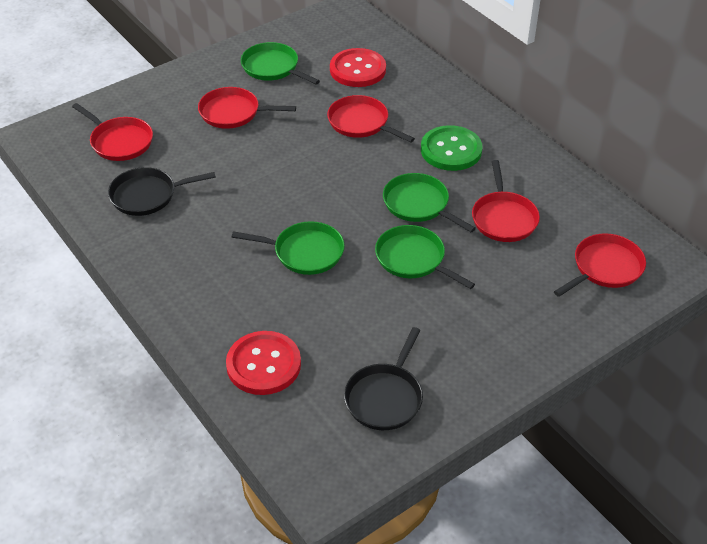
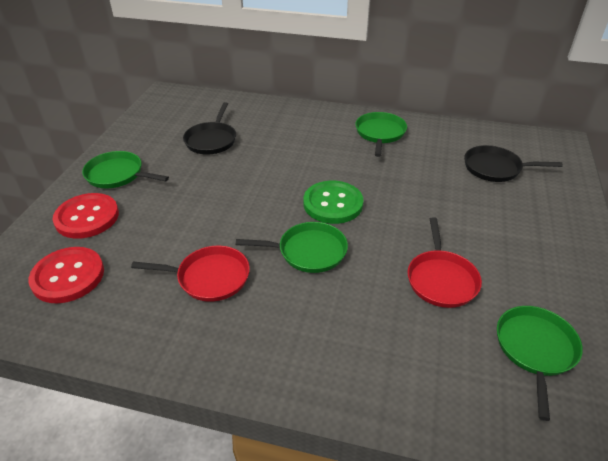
red pan: [72,103,153,161] [198,87,296,129] [327,95,415,143] [472,160,540,242] [554,233,646,297] = 5 -> [131,246,250,302] [408,217,482,308] = 2

